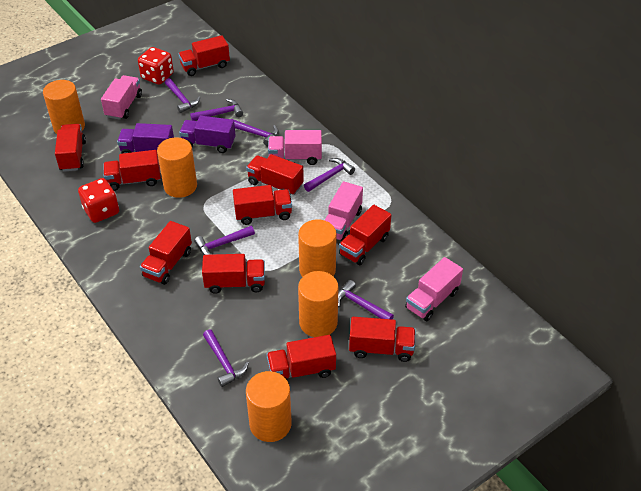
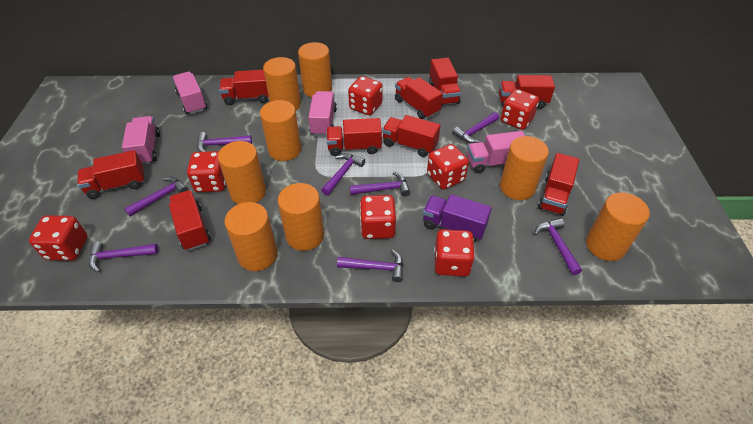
orange cylinder: [43,80,85,134] [157,137,197,198] [246,371,292,442] [298,219,337,277] [298,271,339,337] = 5 -> [218,141,266,204] [225,202,277,271] [260,100,301,161] [263,57,301,111] [278,183,324,251] [298,42,332,97] [500,136,549,200] [586,192,650,261] = 8
purple hammer: [165,78,200,113] [190,99,243,121] [194,226,255,255] [203,329,249,387] [232,119,279,147] [304,158,355,192] [338,280,394,319] = 7 -> [89,242,158,272] [124,177,188,217] [197,132,252,152] [321,153,365,195] [337,250,403,282] [350,172,410,196] [452,112,499,143] [534,218,582,275] = 8
purple truck: [117,123,174,154] [179,116,236,153] = 2 -> [423,194,492,242] = 1
red dice: [78,178,119,223] [138,47,174,85] = 2 -> [29,215,88,261] [187,151,226,192] [348,76,383,115] [360,195,396,239] [427,144,469,190] [434,229,475,276] [501,89,539,130] = 7
red truck: [55,124,86,171] [103,150,161,191] [140,221,192,285] [178,35,230,76] [202,254,265,294] [233,185,292,225] [246,154,304,195] [267,335,336,379] [339,205,391,265] [349,317,416,362] = 10 -> [77,150,145,199] [169,190,211,251] [219,70,269,105] [326,118,382,156] [382,115,440,157] [395,77,443,119] [429,58,461,105] [499,75,555,109] [538,153,579,216] = 9

